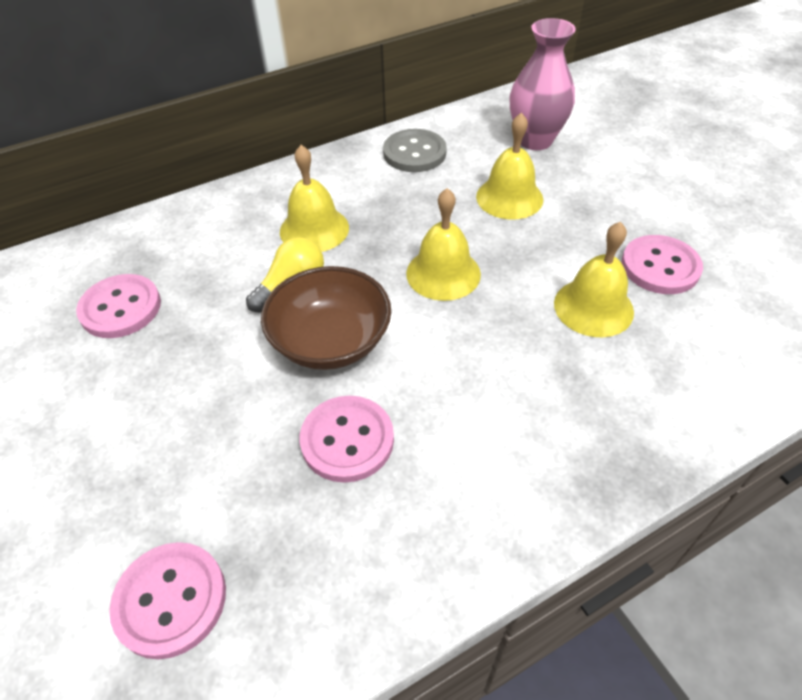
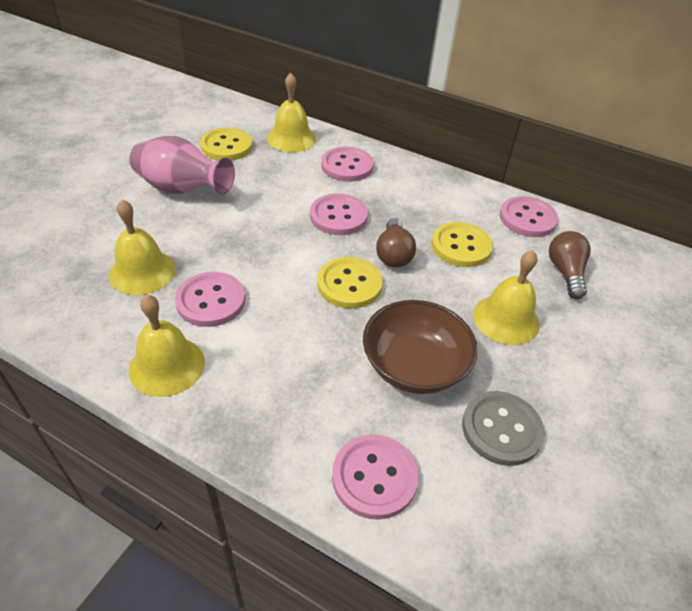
brown light bulb: none = 0 -> [376,218,416,267] [549,231,591,299] = 2
pink button: [76,274,161,338] [109,542,226,659] [300,396,394,483] [622,235,703,294] = 4 -> [175,272,245,327] [310,193,368,235] [321,146,374,182] [332,434,419,520] [500,196,558,237] = 5
yellow button: none = 0 -> [200,128,253,161] [317,257,383,309] [431,222,493,267] = 3
yellow light bulb: [246,237,324,313] = 1 -> none = 0

